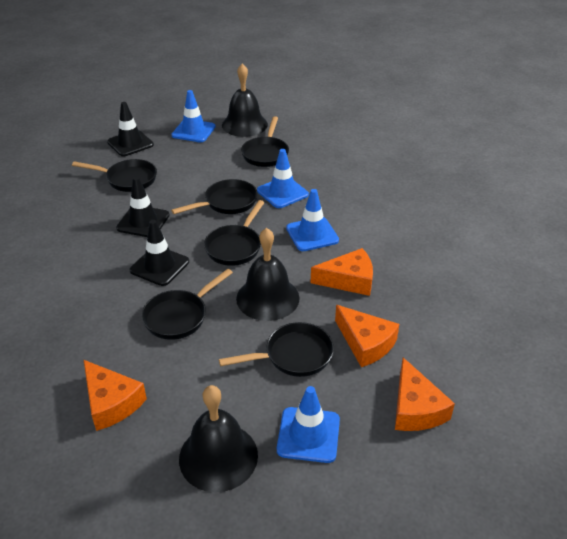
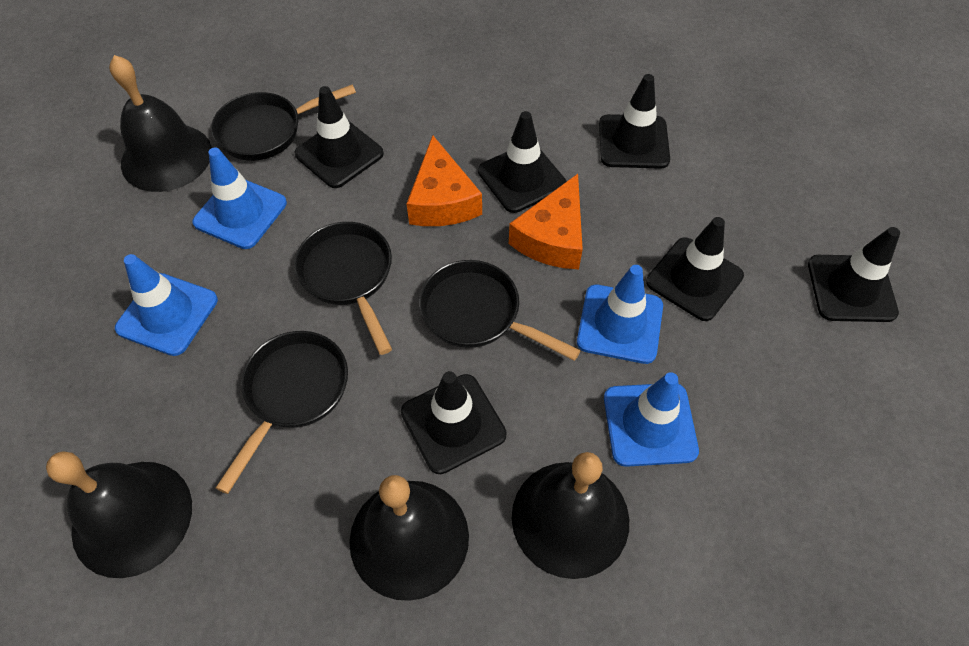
black bell: [179,385,258,492] [222,63,268,137] [236,228,300,321] = 3 -> [46,451,192,578] [109,55,212,192] [349,475,469,601] [512,452,629,579] = 4
black pan: [72,159,157,192] [141,269,233,340] [171,179,258,214] [204,200,265,266] [219,322,334,377] [241,116,289,167] = 6 -> [211,85,356,161] [216,331,348,494] [294,222,392,355] [419,260,581,361] = 4
black traffic cone: [107,102,154,156] [116,177,170,237] [130,220,189,286] = 3 -> [294,86,384,188] [401,371,507,474] [478,111,567,213] [599,74,670,169] [646,217,744,321] [808,227,900,322] = 6
orange cheese: [84,360,147,431] [311,248,373,296] [335,305,399,367] [395,357,455,431] = 4 -> [406,135,482,226] [509,174,583,269] = 2

